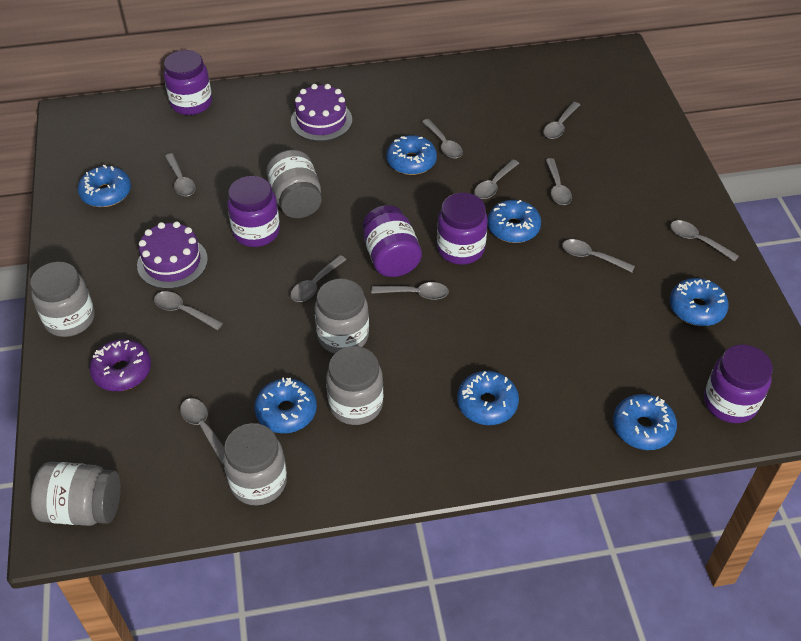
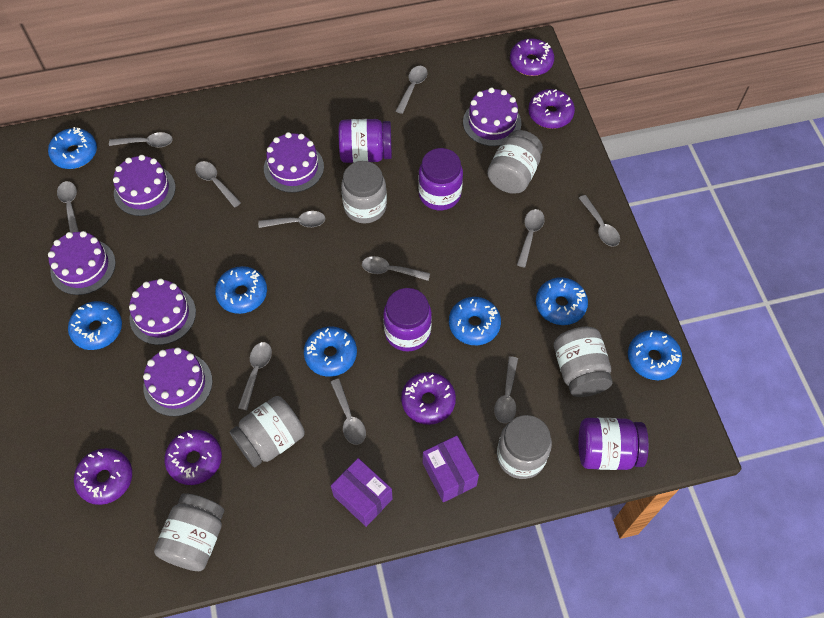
purple box: none = 0 -> [331,458,393,527] [423,436,479,502] = 2
purple cake: [137,221,208,289] [291,84,352,141] = 2 -> [48,231,116,295] [113,155,176,216] [129,279,196,345] [143,347,213,416] [264,132,324,193] [463,87,521,146] = 6
purple donut: [89,339,151,391] = 1 -> [74,448,132,505] [164,430,222,485] [401,372,456,425] [510,38,554,76] [528,89,575,129] = 5
purple jar: [164,50,212,115] [227,176,280,247] [362,205,422,277] [437,193,488,265] [704,344,773,423] = 5 -> [339,119,392,163] [383,288,432,352] [418,148,463,210] [578,418,649,470] = 4

